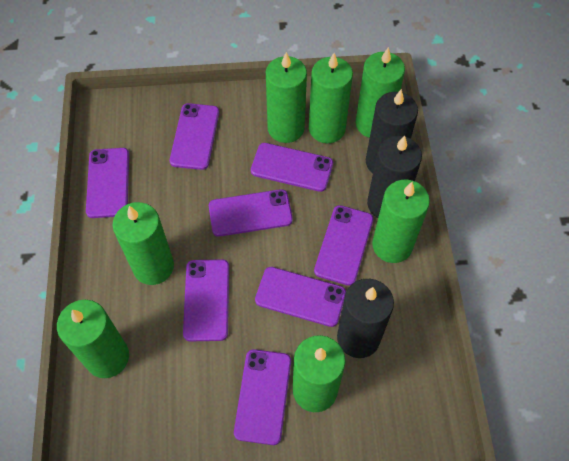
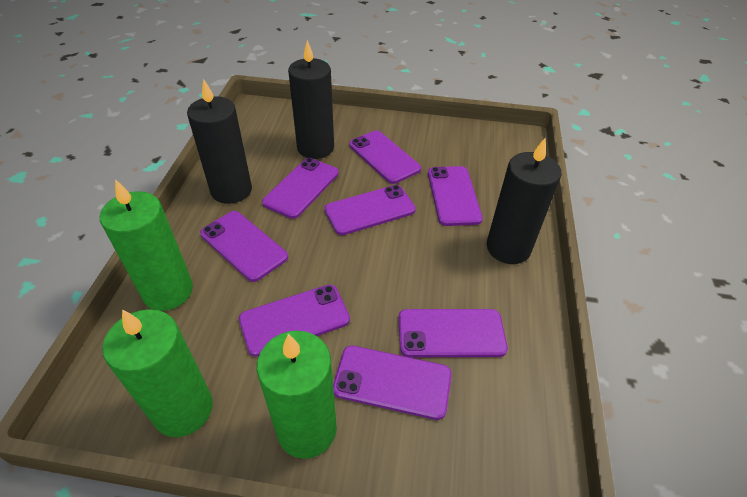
green candle: [57,300,129,378] [112,202,174,285] [266,52,307,143] [293,335,345,412] [309,53,353,143] [355,47,405,138] [372,180,430,263] = 7 -> [100,179,193,311] [102,309,213,437] [257,331,337,459] = 3

